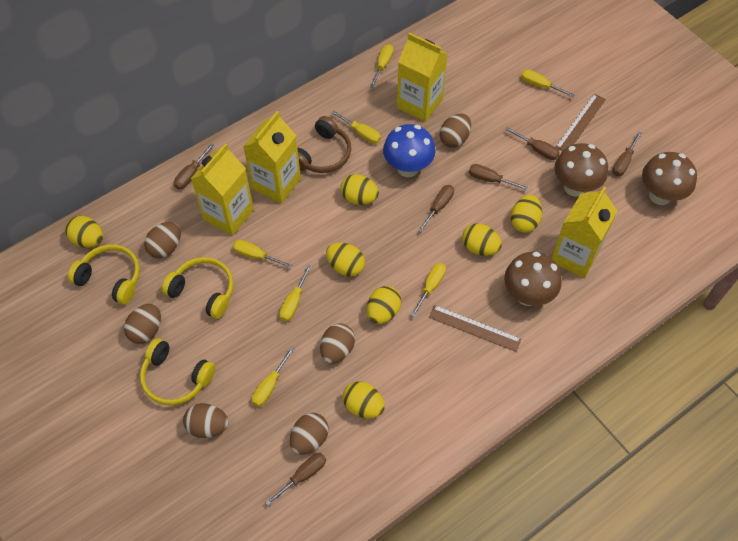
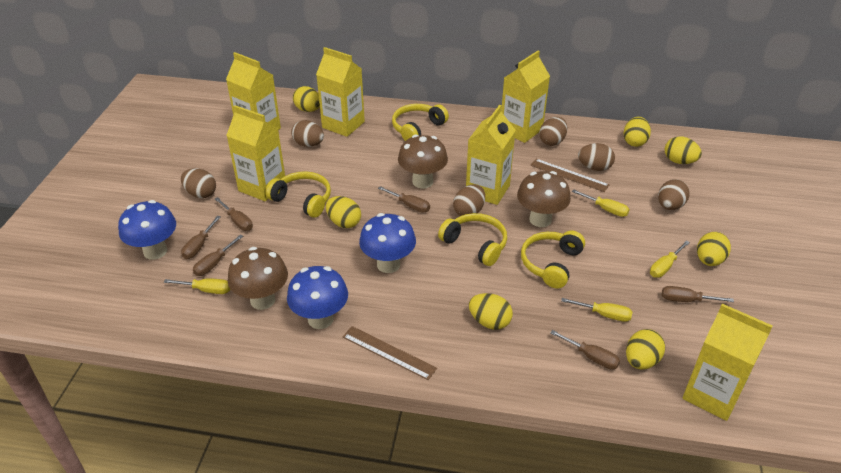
blue mushroom: [383,124,436,177] = 1 -> [118,200,176,260] [287,266,348,329] [359,213,416,273] = 3
brown headphones: [297,116,351,173] = 1 -> none = 0
yellow carton: [191,143,254,236] [243,111,301,204] [397,33,448,122] [551,187,617,278] = 4 -> [226,52,281,130] [226,105,285,201] [316,47,365,137] [466,105,516,205] [501,51,550,143] [682,304,773,421] = 6
yellow headphones: [68,244,140,304] [140,338,215,406] [162,257,234,319] = 3 -> [265,171,331,218] [392,104,449,141] [438,213,507,266] [521,231,585,288] = 4
yellow screwdriver: [232,239,292,268] [252,347,294,407] [279,265,312,321] [332,111,381,144] [370,44,393,88] [411,263,446,317] [521,69,575,98] = 7 -> [164,278,230,294] [561,298,633,322] [572,189,630,217] [650,241,690,278] = 4

